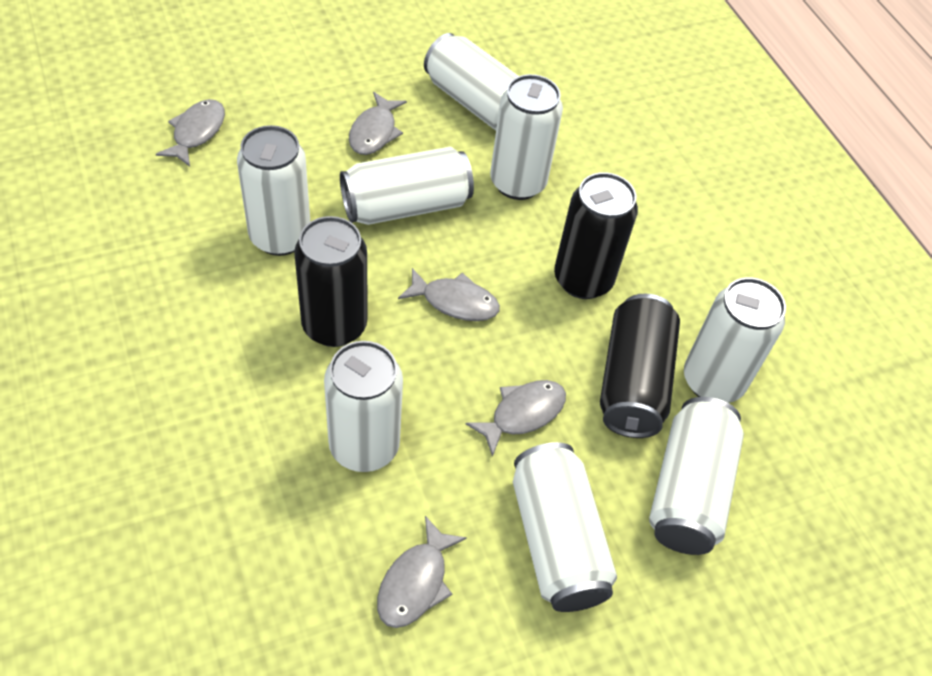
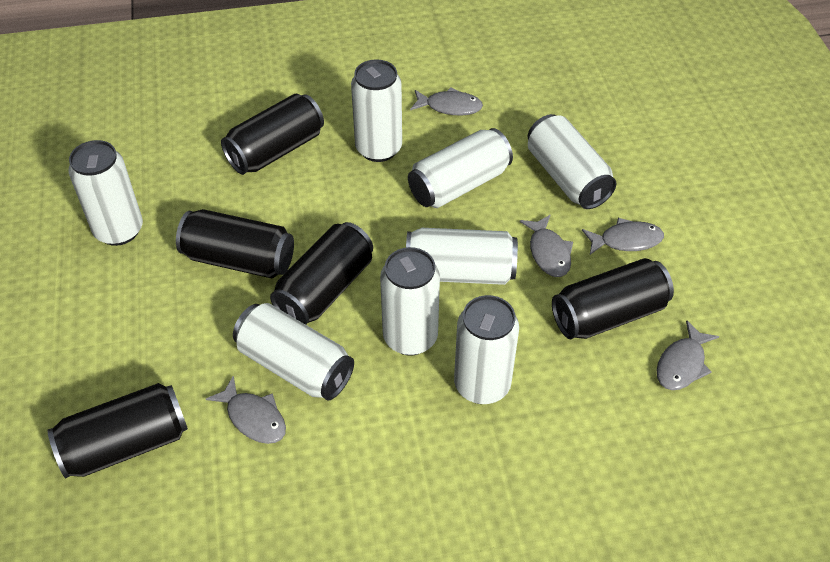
black can: [294,216,368,347] [554,172,638,299] [600,294,680,438] = 3 -> [47,383,188,478] [176,209,294,278] [221,94,324,175] [270,222,373,325] [552,258,674,339] = 5

